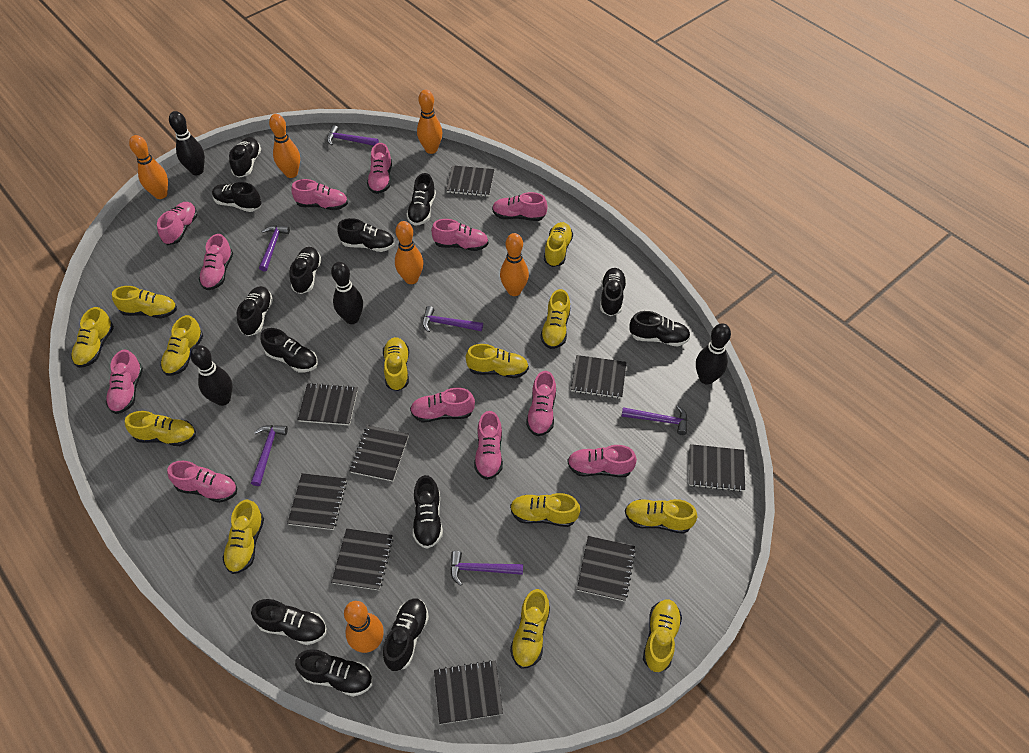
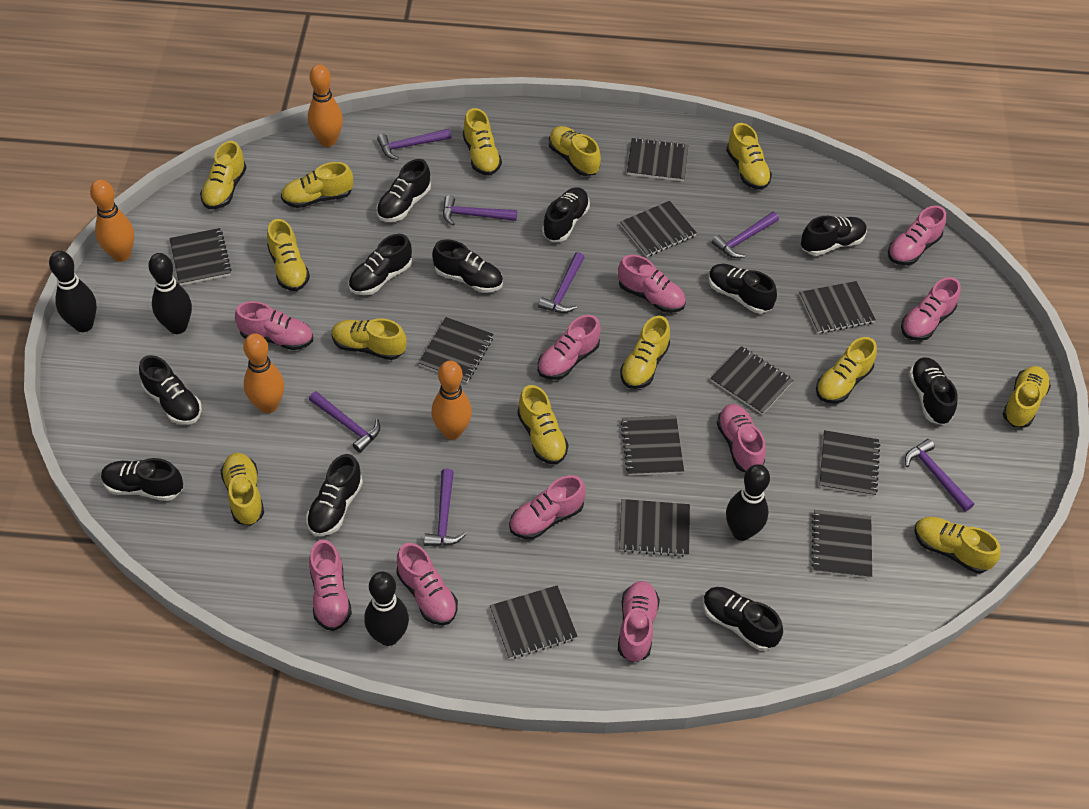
black notebook: [287,473,347,530] [298,383,358,426] [331,528,393,590] [350,425,409,482] [434,660,503,724] [446,165,495,197] [571,355,627,399] [577,536,636,602] [689,444,745,492] = 9 -> [169,228,232,286] [419,317,493,383] [490,585,578,659] [619,499,690,557] [620,201,697,257] [620,416,684,476] [627,138,688,182] [710,346,793,415] [799,281,876,334] [811,510,872,578] [819,430,880,497] = 11
black shoe: [212,182,261,212] [229,137,261,178] [237,286,273,336] [251,599,326,645] [260,328,318,372] [289,247,322,294] [295,649,373,697] [337,218,395,252] [383,598,429,671] [406,173,436,226] [413,475,443,549] [600,268,627,316] [629,311,690,347] = 13 -> [101,458,183,501] [139,355,202,425] [306,454,363,536] [348,234,412,295] [376,159,431,222] [432,239,503,293] [542,187,590,242] [703,587,783,651] [709,264,777,314] [801,216,867,256] [909,357,958,425] = 11
orange bowling pin: [129,135,168,199] [269,114,300,178] [344,601,384,653] [395,221,423,284] [417,90,442,154] [500,233,529,296] = 6 -> [90,179,134,262] [243,333,284,413] [308,65,343,147] [432,360,472,440] = 4
pink shoe: [106,349,143,414] [157,202,198,245] [167,461,237,503] [199,234,233,290] [292,179,348,210] [367,143,392,194] [410,388,475,422] [431,219,488,251] [474,411,503,480] [492,192,548,221] [526,371,556,436] [567,445,637,477] = 12 -> [235,301,313,350] [309,540,352,631] [396,543,458,625] [509,475,586,539] [538,315,601,380] [618,255,686,313] [618,581,660,663] [717,404,766,472] [888,206,946,265] [901,277,960,341] = 10
purple hammer: [251,425,288,486] [259,225,290,272] [327,125,379,146] [422,306,483,332] [450,551,523,586] [621,406,688,435] = 6 -> [309,391,380,453] [377,128,451,160] [424,469,466,546] [443,195,517,226] [538,252,585,313] [711,212,779,258] [905,439,974,512] = 7

